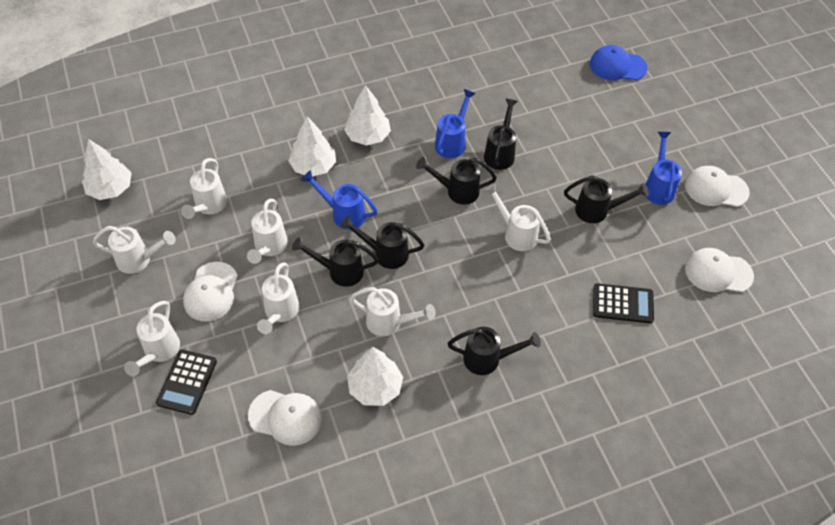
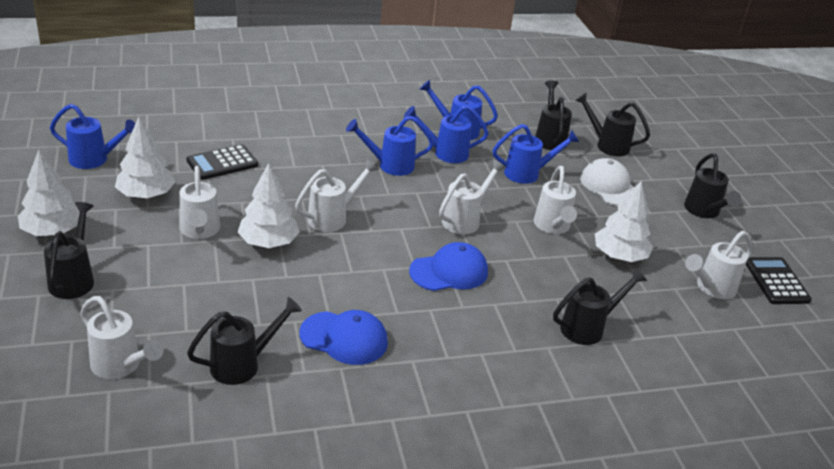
blue cap: [590,45,648,80] = 1 -> [299,310,388,365] [409,242,488,291] = 2
blue watering can: [301,170,377,230] [435,89,476,158] [645,132,682,205] = 3 -> [50,104,136,169] [346,116,434,176] [404,105,489,163] [420,80,498,140] [493,124,579,184] = 5
white cap: [183,262,238,321] [248,390,322,446] [685,166,750,207] [685,248,754,292] = 4 -> [580,158,634,206] = 1
white watering can: [93,226,176,274] [124,301,180,376] [181,158,227,219] [247,199,288,264] [257,262,299,334] [350,287,436,336] [484,183,551,251] = 7 -> [80,296,164,379] [179,166,220,239] [295,159,379,232] [439,159,506,234] [534,166,577,234] [685,231,753,299] = 6

